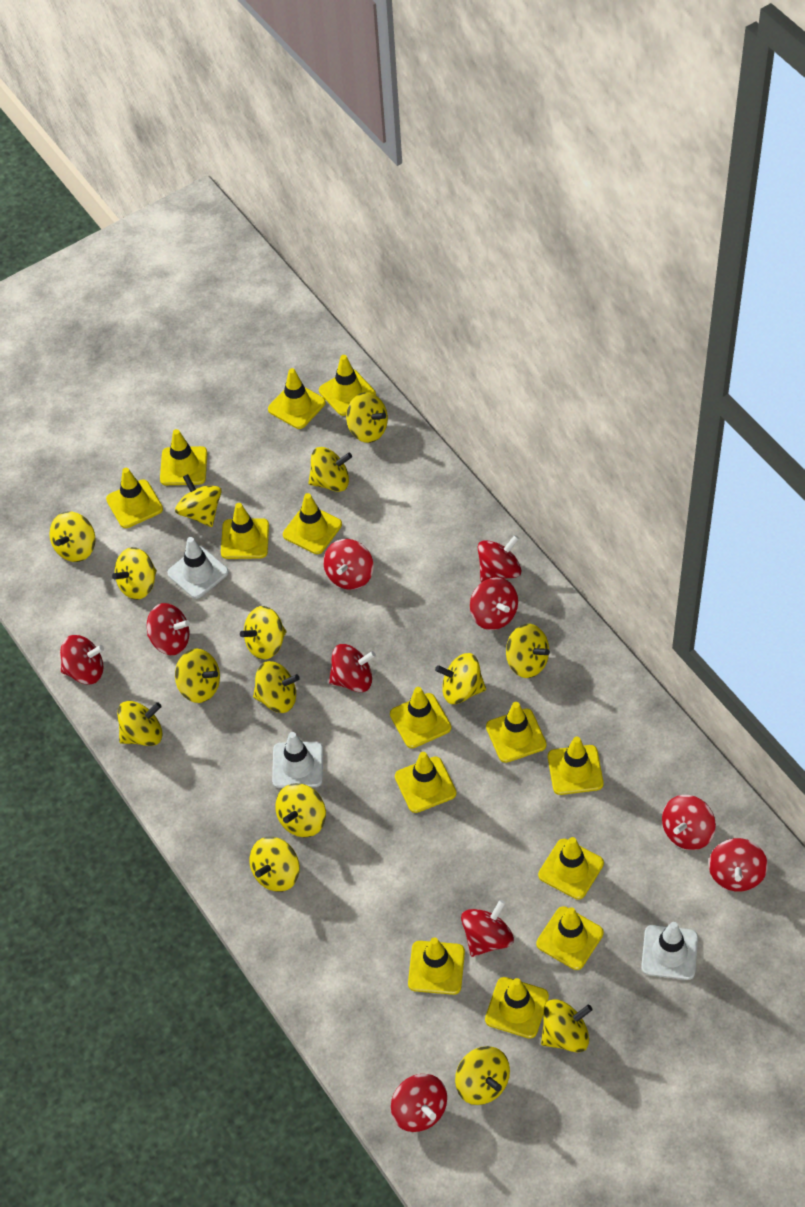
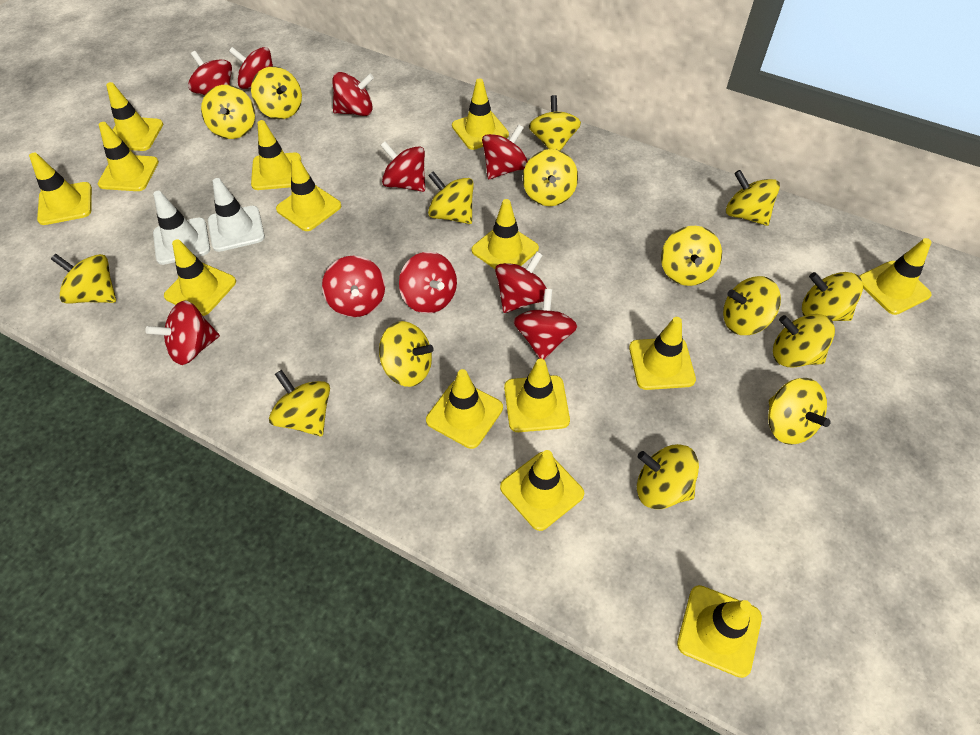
white traffic cone: [167,537,229,599] [272,732,323,788] [641,922,698,980] = 3 -> [153,191,210,265] [208,178,265,252] = 2

